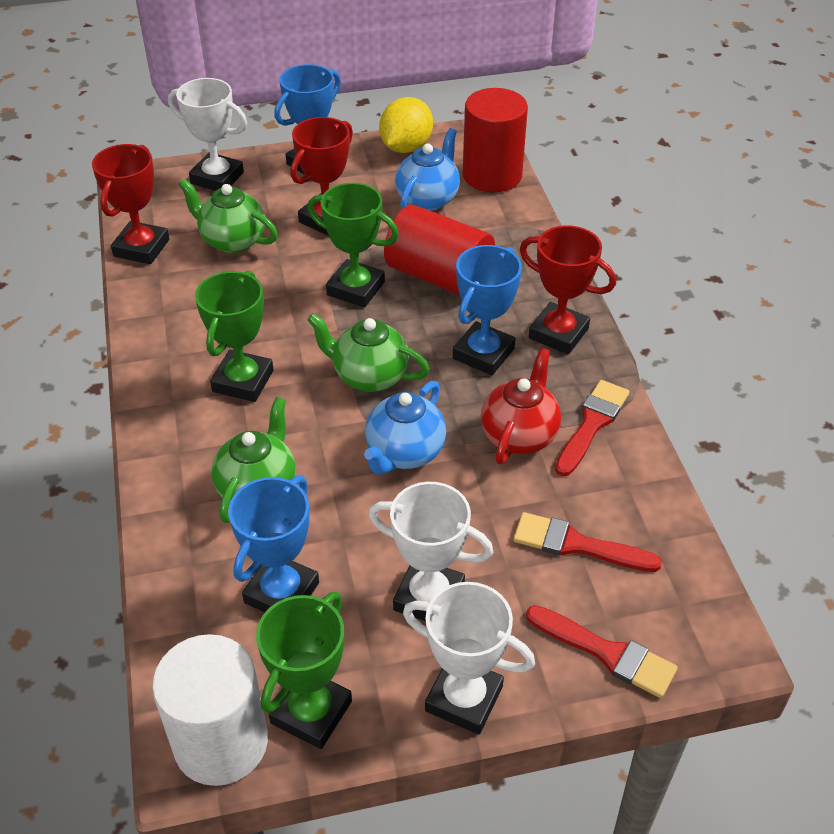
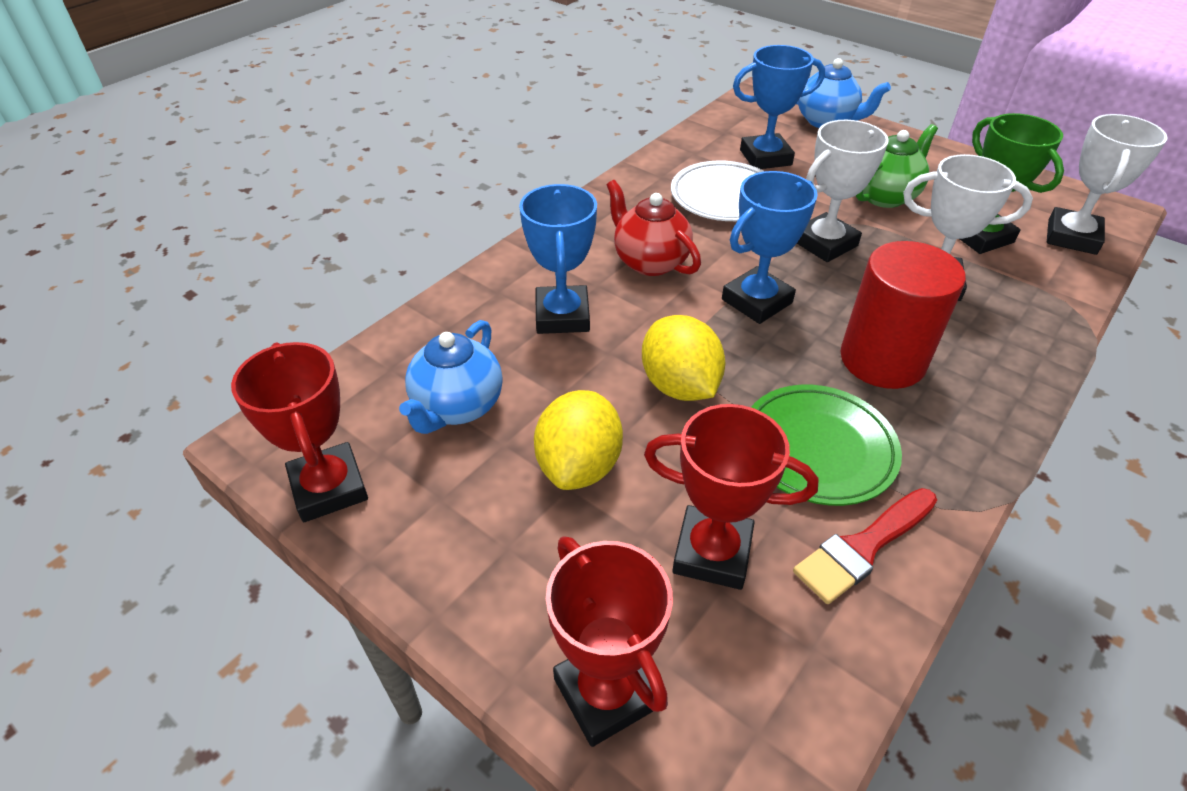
green plate: none = 0 -> [751,385,902,506] = 1
green teapot: [178,179,278,253] [211,397,296,523] [307,313,430,392] = 3 -> [856,124,938,208] = 1
green trophy: [195,270,274,402] [256,592,352,749] [308,183,399,307] = 3 -> [960,113,1064,254] = 1
red brush: [514,512,662,572] [526,605,678,698] [555,380,630,476] = 3 -> [793,488,937,604] = 1
red cylinder: [384,204,495,296] [463,88,528,192] = 2 -> [840,241,966,389] = 1
white cylinder: [152,634,268,786] = 1 -> none = 0
white plate: none = 0 -> [671,161,764,221] = 1
yellow lemon: [379,97,433,153] = 1 -> [534,390,623,490] [642,315,726,401] = 2

